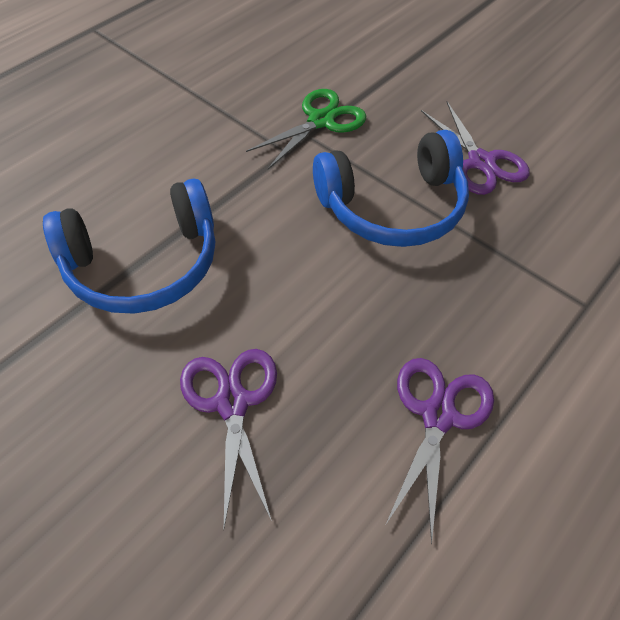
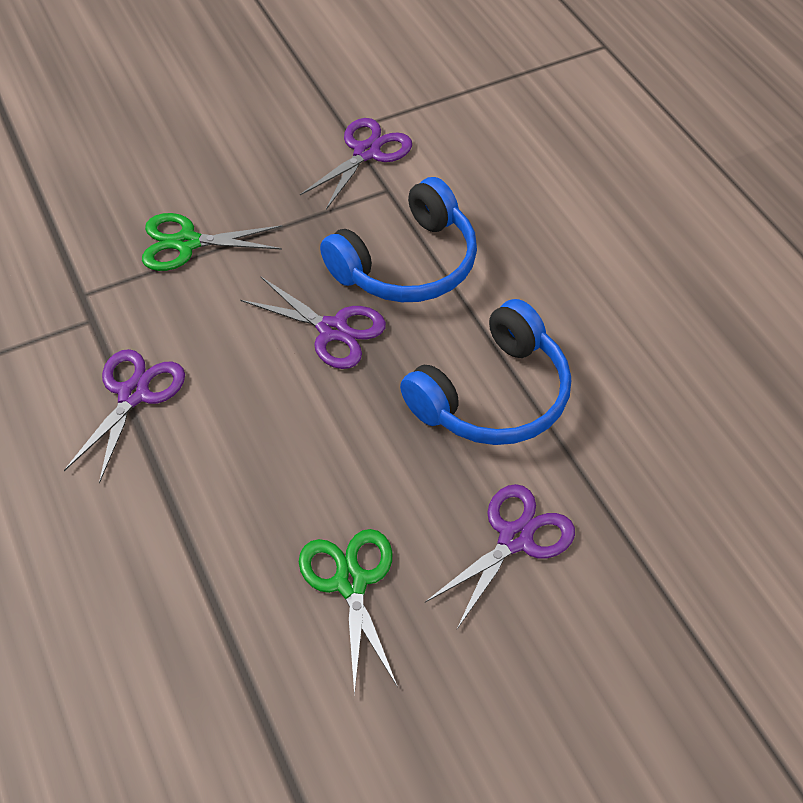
green scissors: [246,89,366,169] = 1 -> [142,213,282,271] [299,529,398,696] = 2
purple scissors: [180,349,277,527] [386,358,494,544] [421,102,530,195] = 3 -> [64,349,185,484] [241,276,386,369] [300,118,412,209] [425,484,575,629] = 4

